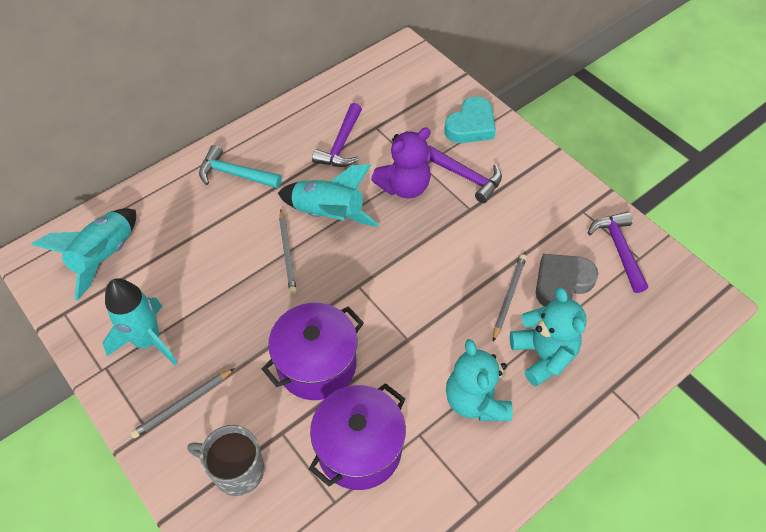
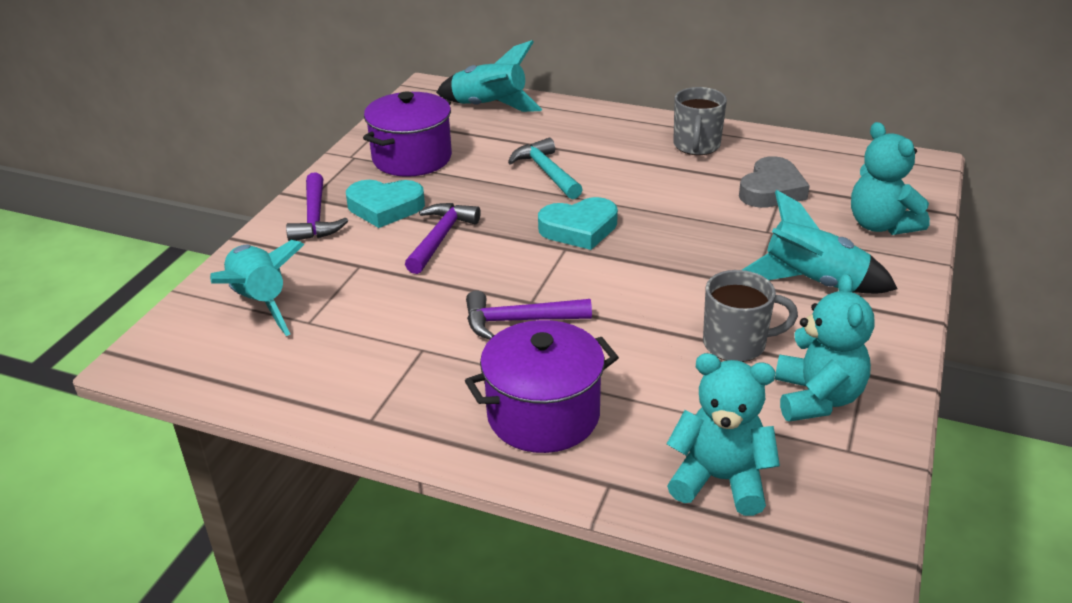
grey mug: [188,425,264,496] = 1 -> [673,87,727,155] [703,270,798,362] = 2
grey pencil: [130,368,235,439] [279,210,297,294] [493,254,527,342] = 3 -> none = 0
purple teddy bear: [371,128,431,199] = 1 -> none = 0
turquoise heart: [444,97,496,143] = 1 -> [346,180,425,228] [538,197,618,250] = 2
turquoise teddy bear: [446,339,513,421] [510,287,586,387] = 2 -> [667,353,780,516] [775,274,874,422] [851,122,930,235] = 3

